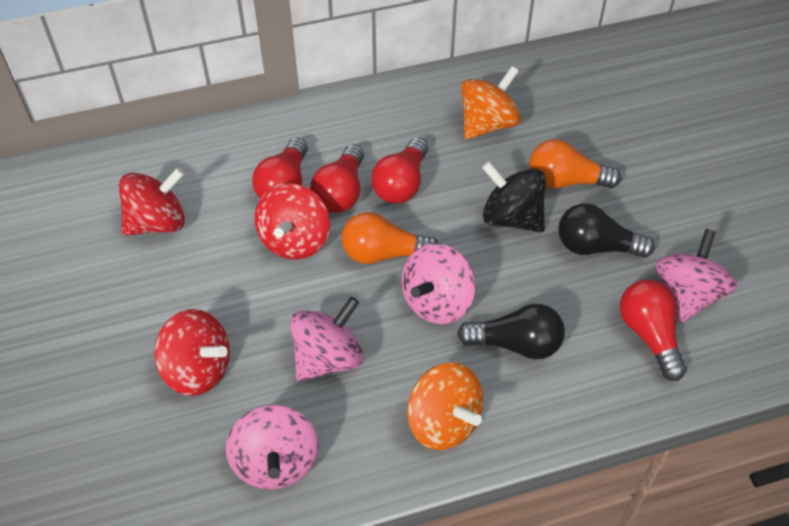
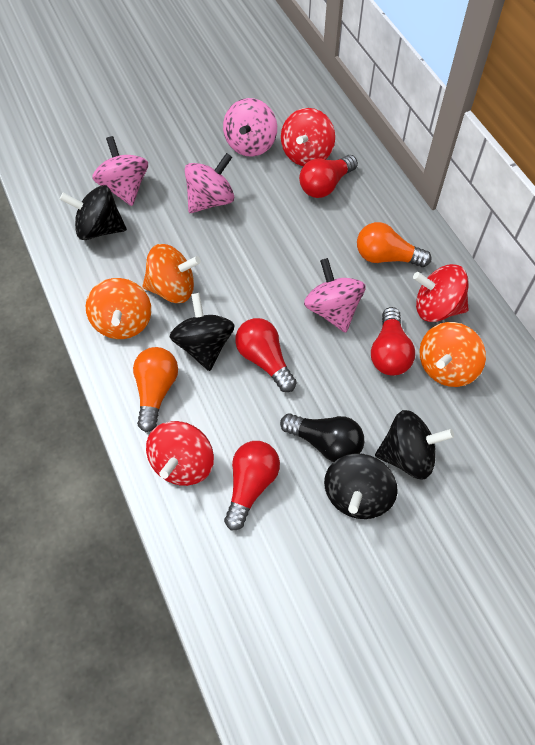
black light bulb: [457,304,565,359] [558,203,655,258] = 2 -> [280,413,364,462] = 1
black spinning top: [482,161,546,232] = 1 -> [60,185,127,240] [169,293,235,371] [324,453,398,519] [375,410,454,480] = 4
orange spinning top: [407,362,484,450] [461,66,521,139] = 2 -> [86,278,151,339] [142,244,201,303] [419,322,486,387] = 3

